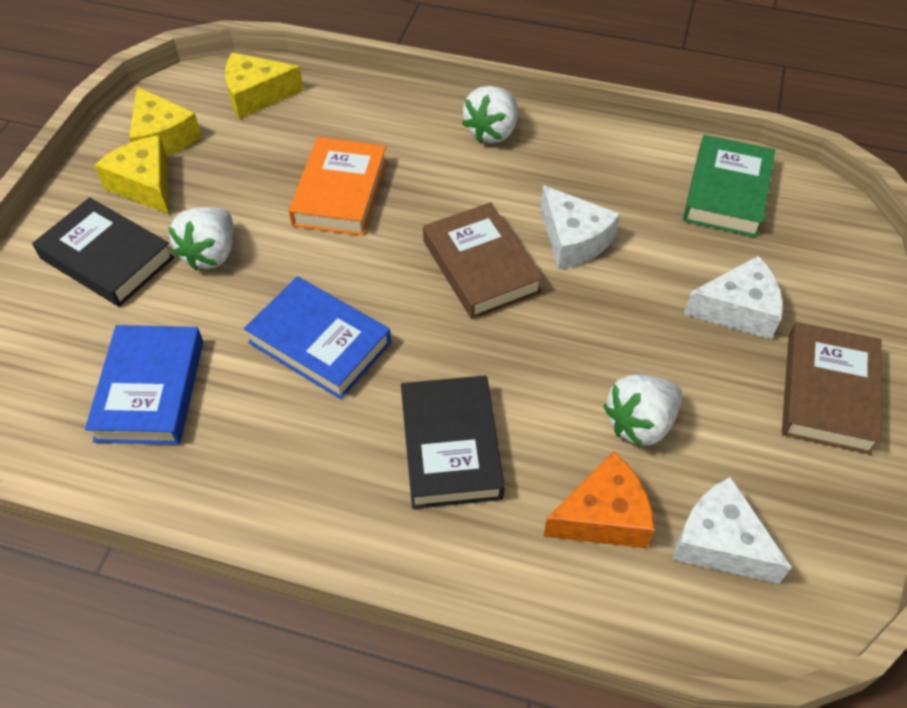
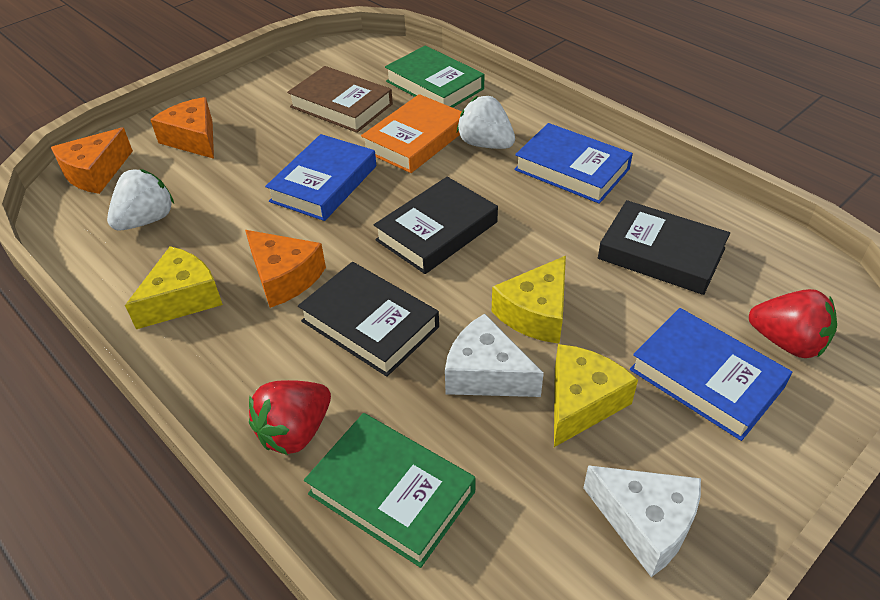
black book: [32,197,174,307] [401,375,505,509] = 2 -> [298,262,439,377] [374,177,498,274] [598,200,730,295] = 3
blue book: [85,325,203,445] [244,276,391,399] = 2 -> [265,134,376,221] [514,123,633,204] [630,308,792,441] = 3
brown book: [423,202,543,319] [782,322,882,455] = 2 -> [287,66,393,133] = 1
green book: [683,135,775,237] = 1 -> [304,413,476,568] [385,45,484,108] = 2
orange cheese: [543,451,655,548] = 1 -> [51,127,133,194] [150,97,214,159] [245,230,326,308] = 3
red strawberry: none = 0 -> [249,380,331,455] [749,289,837,358] = 2
white cheese: [541,185,620,270] [673,477,792,584] [684,256,783,339] = 3 -> [445,313,544,397] [583,465,701,577] = 2
white strawberry: [168,207,233,271] [462,86,518,143] [603,375,683,447] = 3 -> [107,169,174,231] [457,96,515,149] = 2

